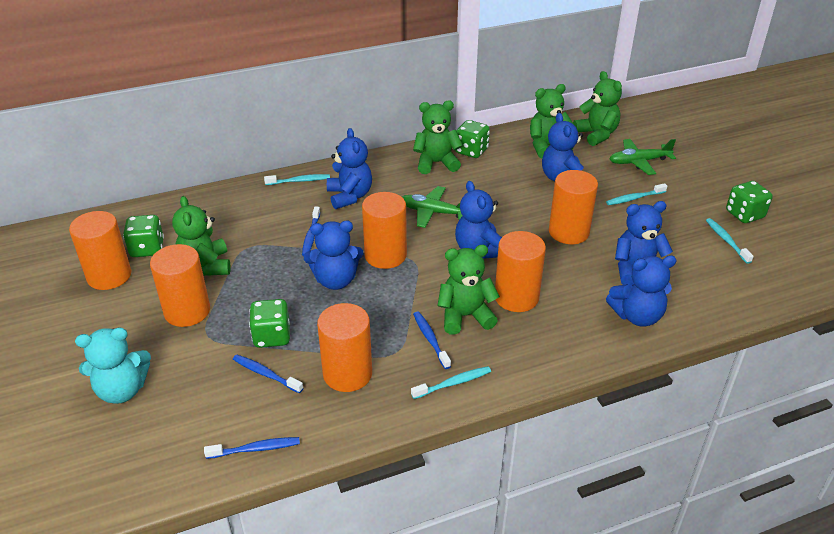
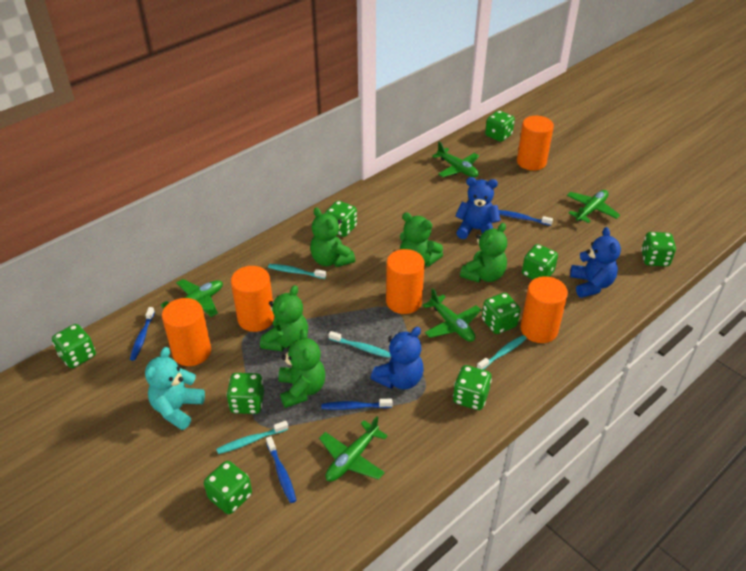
blue teddy bear: [304,221,363,290] [327,128,372,209] [455,181,502,259] [542,113,584,181] [606,255,677,327] [615,201,673,285] = 6 -> [371,327,423,389] [455,177,501,239] [570,227,621,298] = 3
green dice: [123,215,164,257] [249,299,290,348] [455,120,490,158] [726,181,773,223] = 4 -> [52,324,96,368] [204,461,252,514] [226,373,264,414] [325,201,357,237] [453,365,492,410] [482,293,520,334] [485,110,515,142] [522,244,558,280] [641,232,676,267] = 9
green plane: [402,186,462,228] [610,139,676,175] = 2 -> [161,279,223,317] [319,416,388,482] [423,288,481,342] [432,142,479,177] [567,190,620,223] = 5
orange cylinder: [69,211,131,290] [150,244,210,327] [317,303,372,392] [362,192,407,269] [495,231,546,312] [549,170,598,244] = 6 -> [162,298,211,366] [231,266,275,332] [386,249,425,314] [517,116,554,171] [520,276,568,343] = 5

